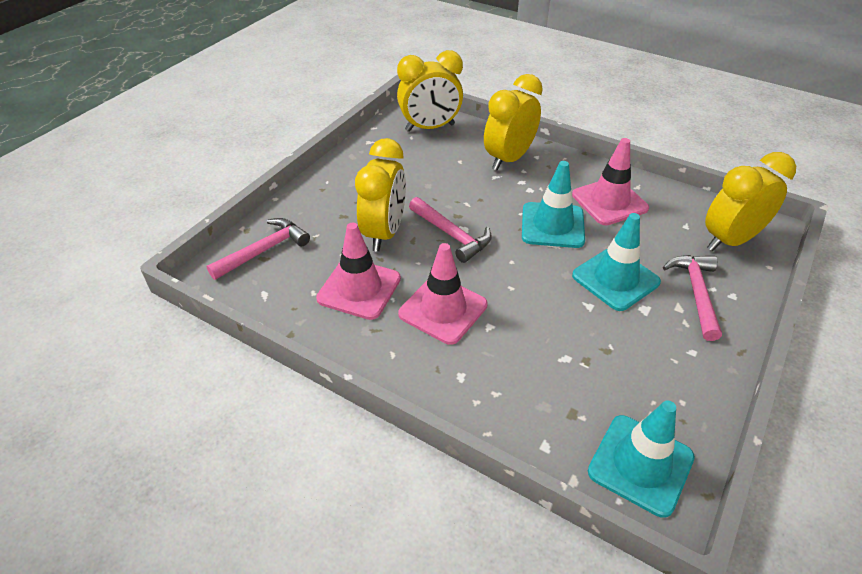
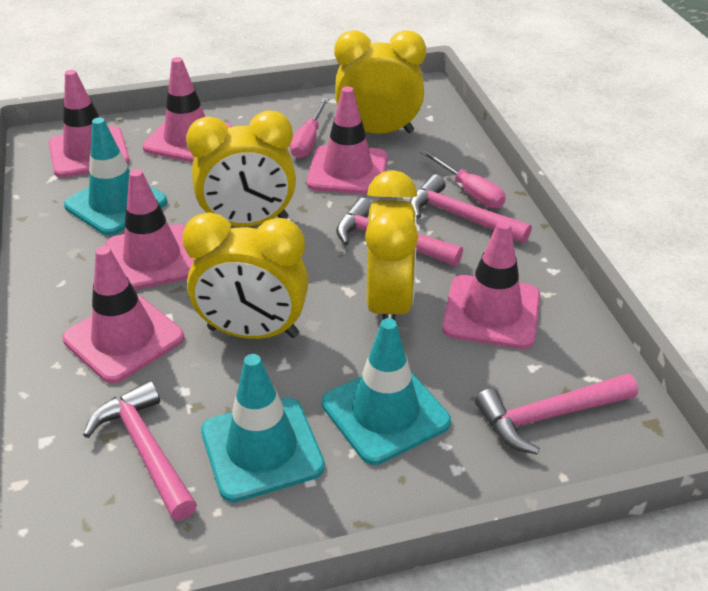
pink hammer: [206,218,310,280] [409,197,492,263] [663,255,722,341] = 3 -> [83,381,197,521] [336,198,463,266] [410,174,532,243] [475,374,638,455] = 4
pink screwdriver: none = 0 -> [290,98,329,159] [420,150,506,209] = 2
pink traffic cone: [316,223,401,320] [398,243,488,345] [572,138,649,225] = 3 -> [49,70,130,178] [62,246,185,383] [105,169,194,290] [142,57,232,163] [307,86,388,194] [442,221,540,349] = 6

